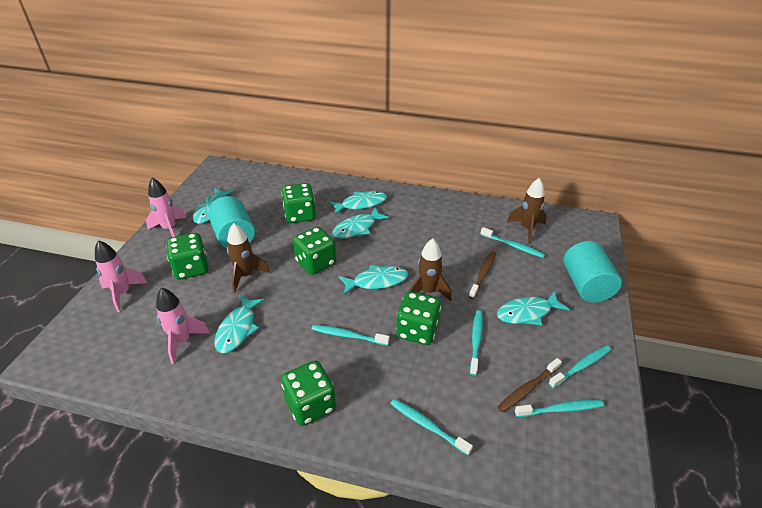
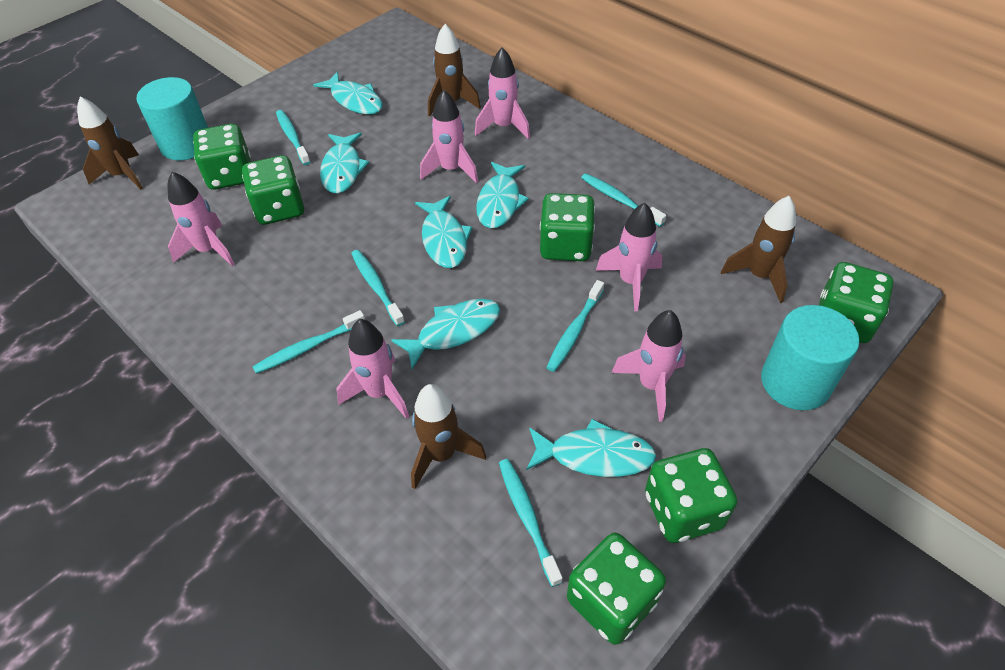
brown rocket: [227,223,270,293] [409,238,452,301] [507,178,547,244] = 3 -> [77,97,143,190] [411,384,486,489] [428,24,481,117] [721,196,796,303] = 4
brown toothbrush: [469,252,496,299] [498,358,562,412] = 2 -> none = 0
green dice: [166,233,209,280] [281,183,316,223] [281,360,336,426] [293,227,336,275] [396,291,441,345] = 5 -> [193,124,251,189] [242,155,304,225] [540,193,595,261] [567,533,666,645] [645,448,737,543] [819,262,894,343] = 6
pink rocket: [95,240,147,312] [146,178,186,237] [156,288,210,364] = 3 -> [167,172,235,266] [336,319,409,419] [420,90,478,183] [475,47,530,139] [596,202,662,311] [612,310,686,422] = 6

